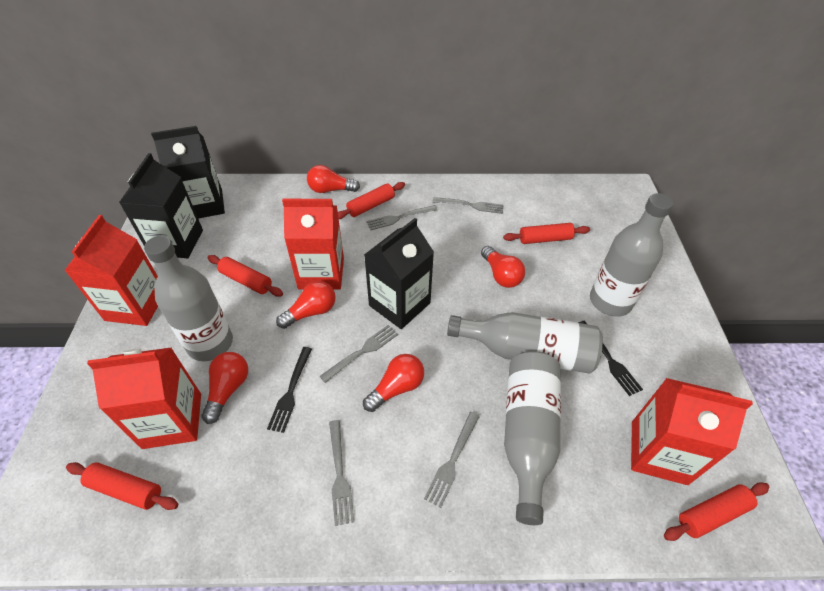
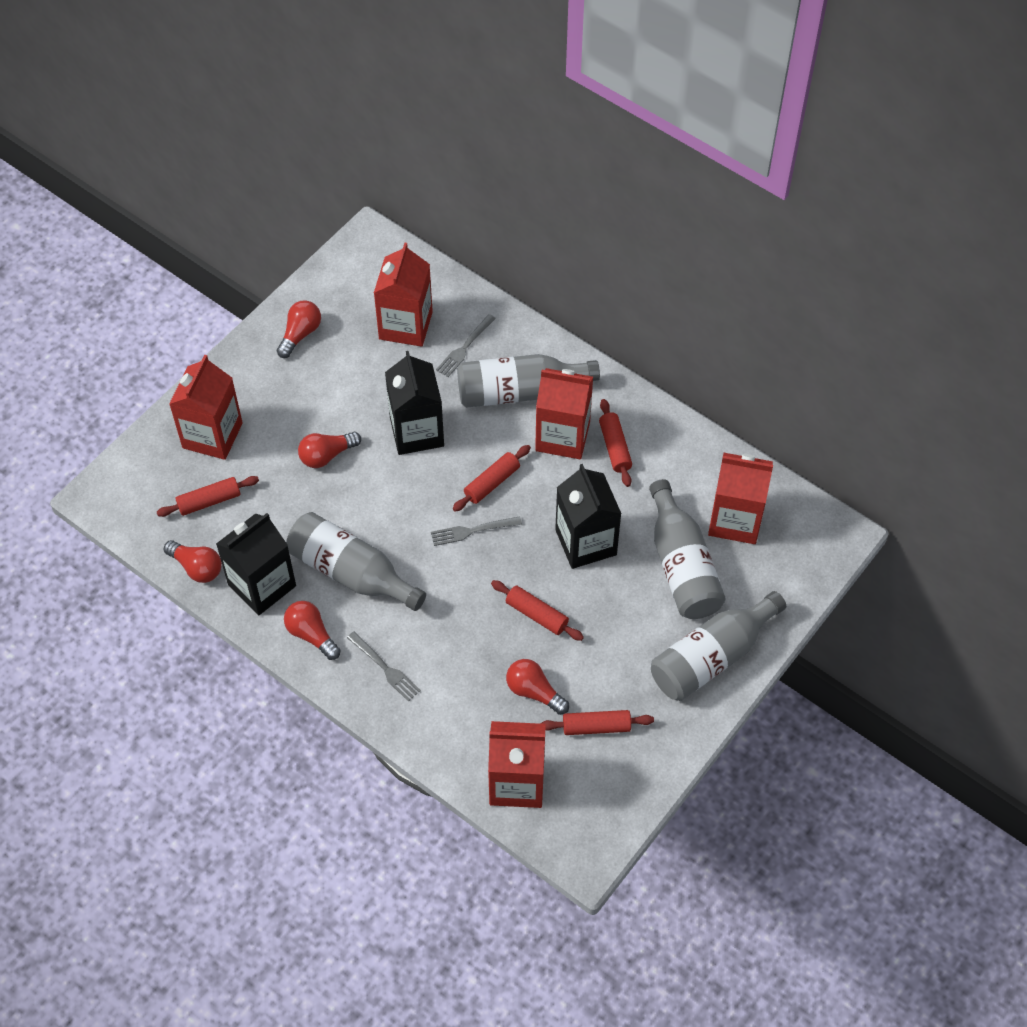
black fork: [267,347,312,433] [579,321,643,396] = 2 -> none = 0
grey fork: [320,325,398,383] [329,420,354,526] [367,205,437,230] [424,412,480,508] [433,197,504,214] = 5 -> [347,631,421,702] [431,516,522,546] [436,314,496,377] = 3
red carton: [64,215,158,326] [87,347,201,449] [282,199,344,290] [631,378,753,485] = 4 -> [169,355,243,460] [374,243,433,347] [488,721,546,808] [535,368,593,459] [708,453,773,544] = 5

